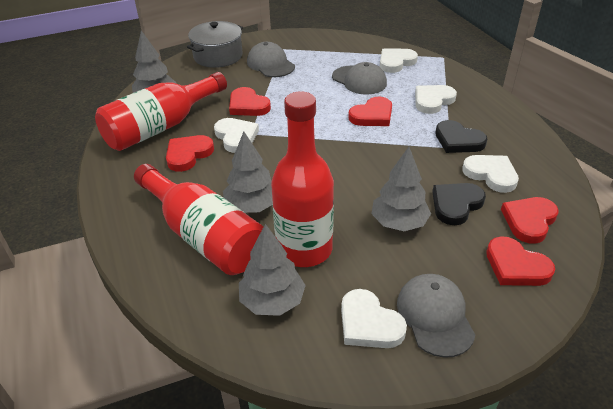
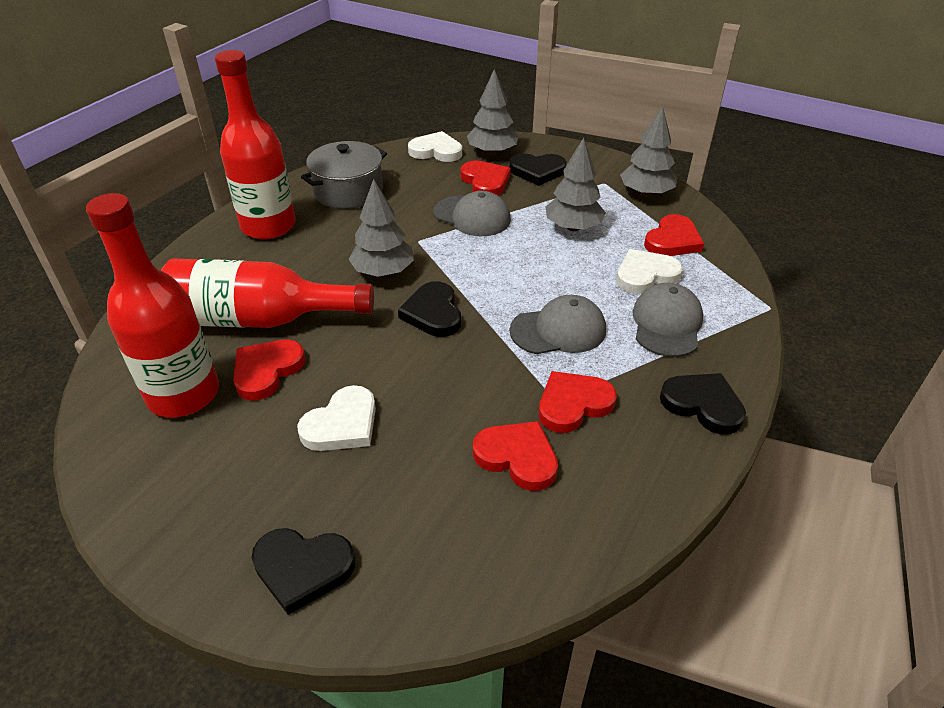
black heart: [432,183,486,225] [435,120,488,153] = 2 -> [252,528,355,615] [398,281,461,337] [509,153,567,186] [660,373,746,435] = 4
white heart: [214,118,259,153] [341,289,407,348] [380,49,418,73] [415,85,457,114] [462,155,519,193] = 5 -> [297,385,376,451] [408,131,462,162] [616,249,683,294] = 3

